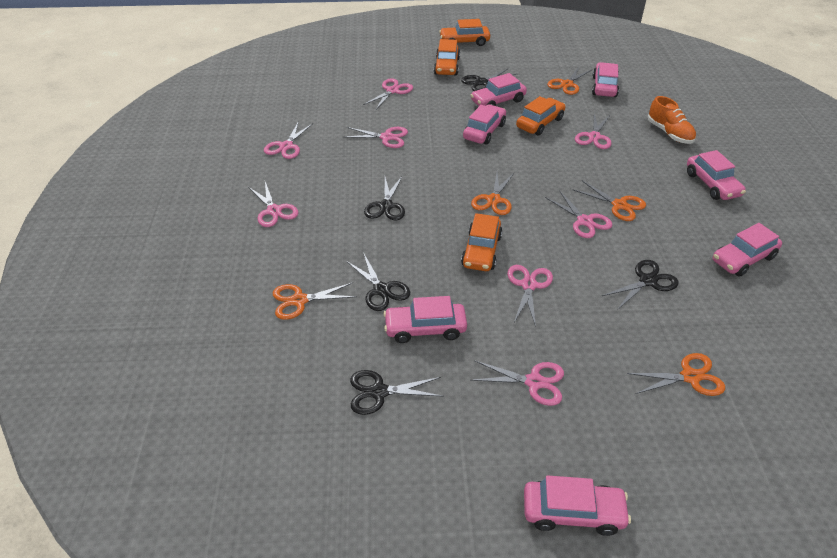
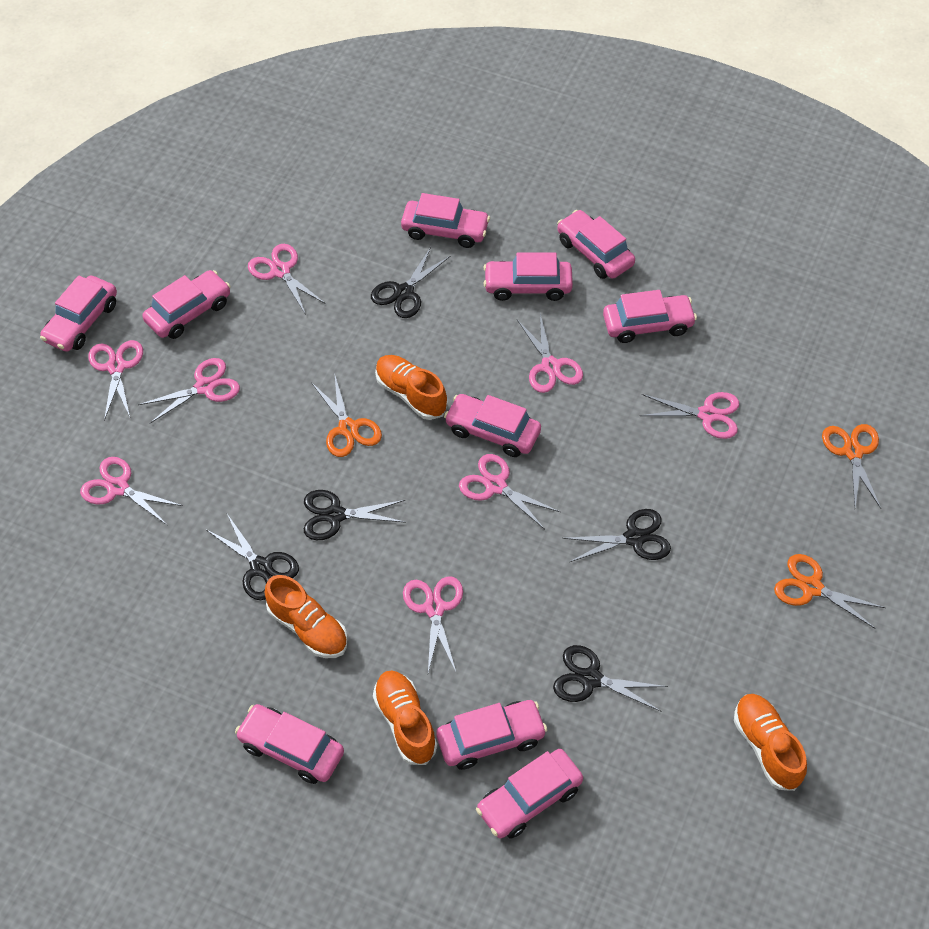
orange car: [434,39,460,75] [439,19,490,46] [461,213,502,271] [516,96,566,136] = 4 -> none = 0
orange scissors: [273,283,357,320] [471,173,514,215] [547,67,592,95] [572,180,646,221] [627,353,725,396] = 5 -> [311,373,382,457] [774,554,886,629] [822,424,881,509] = 3
orange shoe: [648,96,696,144] = 1 -> [265,575,348,658] [373,670,437,765] [375,355,447,420] [734,694,807,791] = 4
pink car: [384,296,467,343] [463,105,506,145] [470,73,527,106] [524,475,631,536] [592,62,619,97] [687,150,746,200] [713,223,782,277] = 7 -> [40,275,117,352] [142,270,231,339] [235,704,344,784] [401,193,490,248] [436,700,547,770] [444,394,541,457] [476,749,583,839] [483,252,573,301] [557,210,635,279] [603,290,697,343] = 10

